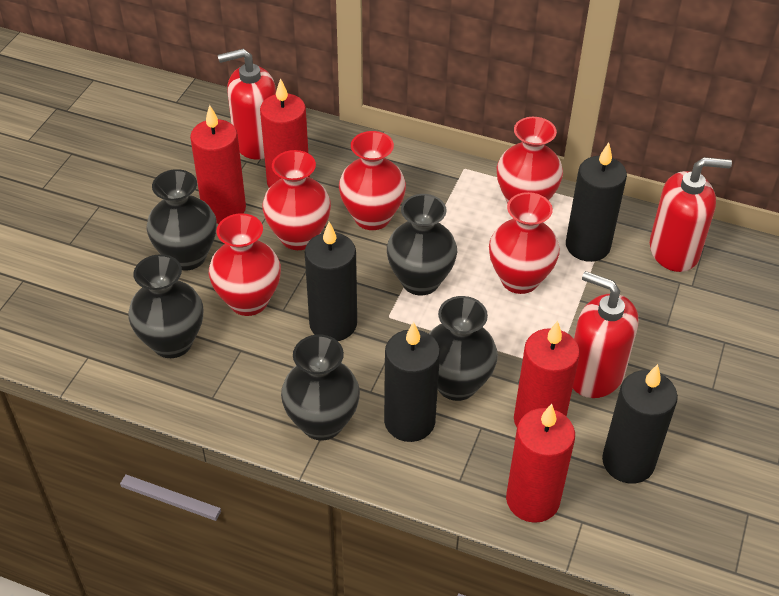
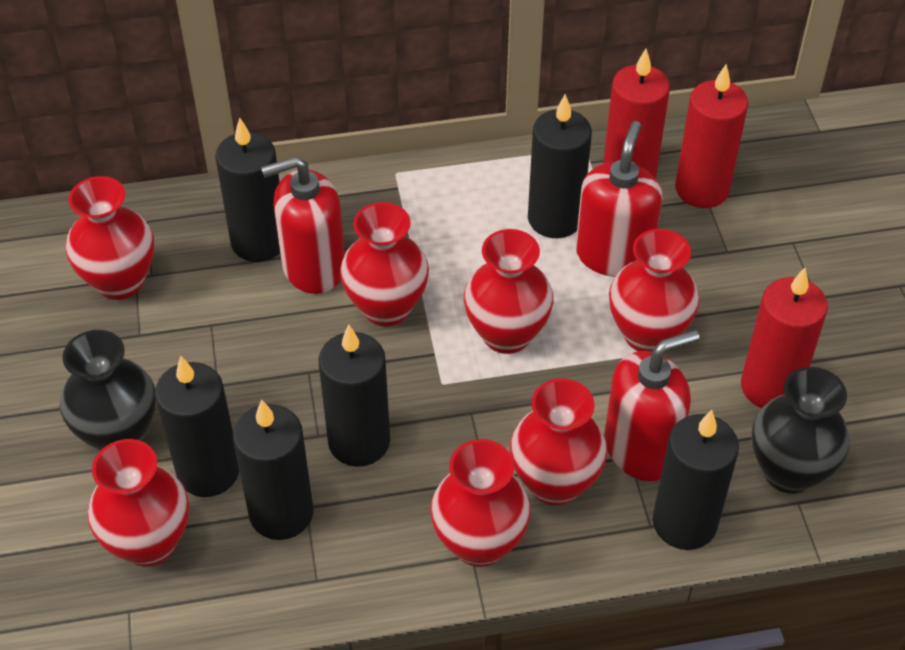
black candle: [305,222,357,341] [384,322,440,442] [566,143,627,262] [602,364,678,484] = 4 -> [155,356,239,497] [215,118,280,262] [233,400,314,540] [318,325,390,467] [528,94,592,238] [653,410,739,550] = 6
black vase: [128,254,203,358] [146,169,217,271] [281,335,360,440] [387,194,457,295] [429,296,498,401] = 5 -> [60,330,156,451] [752,367,850,494] = 2
red candle: [190,105,246,224] [260,78,310,188] [506,404,575,523] [514,321,580,427] = 4 -> [603,49,670,179] [675,64,748,208] [741,268,828,408] = 3
red vase: [209,213,281,316] [262,150,331,250] [339,131,406,230] [489,192,560,294] [497,117,563,203] = 5 -> [66,176,154,300] [88,439,189,567] [340,202,429,327] [430,439,531,567] [464,229,554,354] [510,378,607,505] [609,229,700,352] = 7

